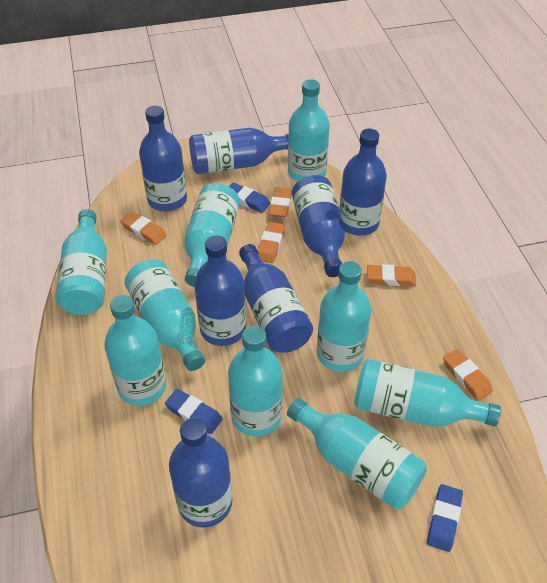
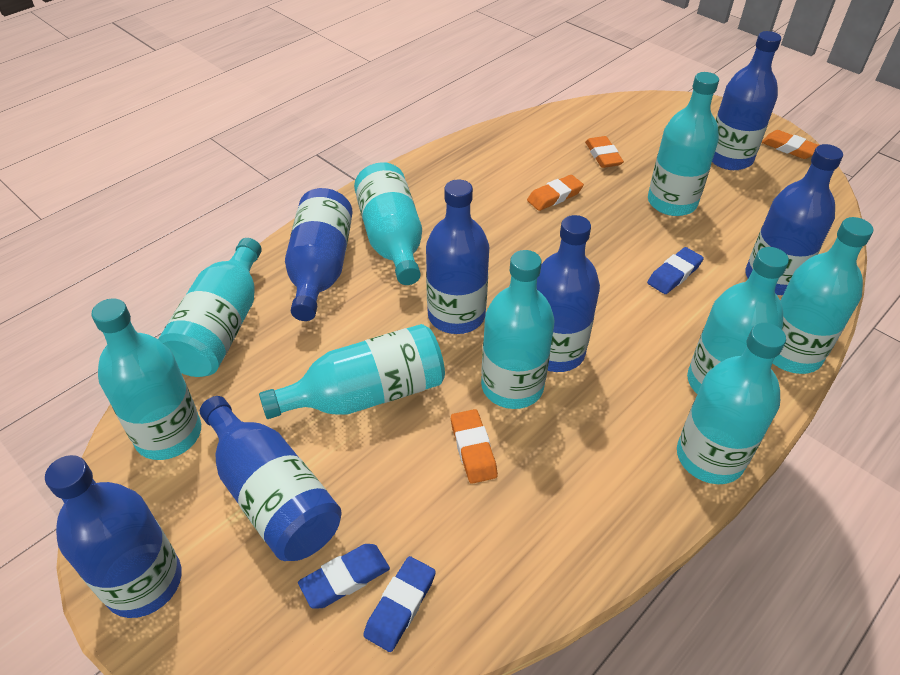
orange eraser: [120,212,167,245] [258,222,285,263] [269,187,292,217] [367,264,416,286] [443,349,493,401] = 5 -> [451,409,498,484] [527,175,584,211] [585,136,624,168] [761,130,819,159] = 4

